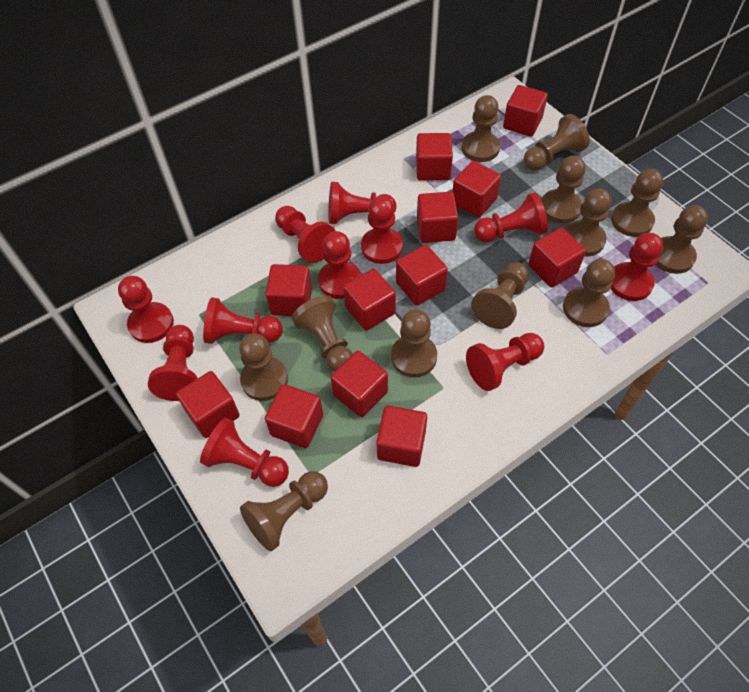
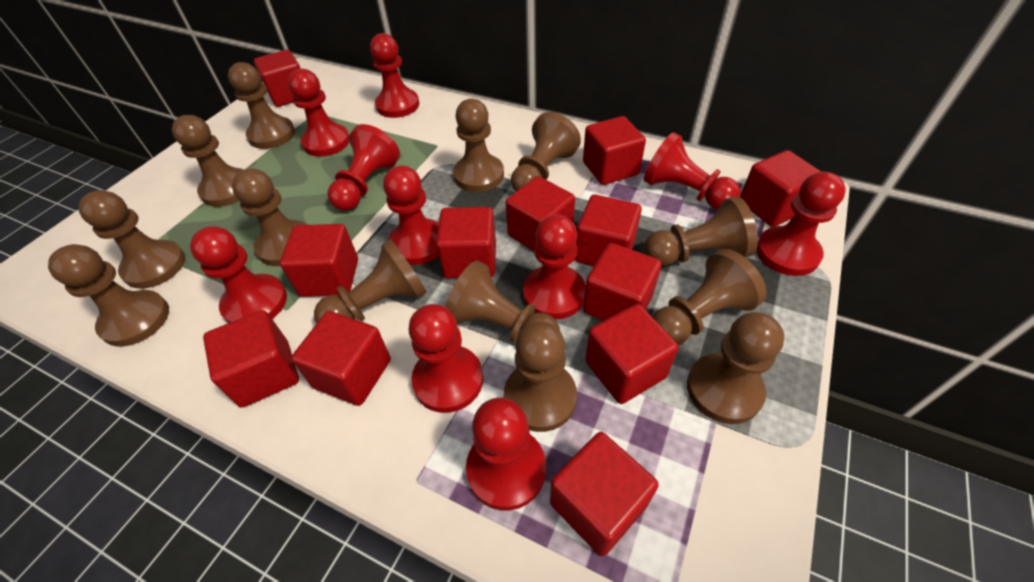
brown pawn: [239,333,288,401] [240,471,328,551] [292,296,353,372] [391,310,437,377] [462,95,500,162] [471,262,529,329] [524,114,590,171] [541,156,586,224] [563,259,615,327] [565,188,612,257] [611,169,663,237] [655,205,708,274] = 12 -> [48,244,169,347] [79,190,185,289] [172,115,244,207] [228,62,295,149] [232,168,307,266] [314,239,427,323] [445,261,560,343] [453,99,504,192] [504,321,577,432] [511,112,581,192] [644,196,758,266] [652,249,767,345] [687,312,784,424] = 13
red pawn: [118,276,174,343] [148,325,198,401] [200,418,289,487] [203,297,283,344] [275,206,335,263] [318,231,361,299] [328,182,396,224] [361,196,403,264] [466,333,544,391] [474,192,548,242] [610,233,663,301] = 11 -> [190,226,287,323] [288,69,349,157] [327,124,400,211] [370,33,419,118] [383,166,439,265] [409,304,483,413] [466,397,546,511] [523,215,586,320] [643,132,740,210] [756,172,846,276] = 10

